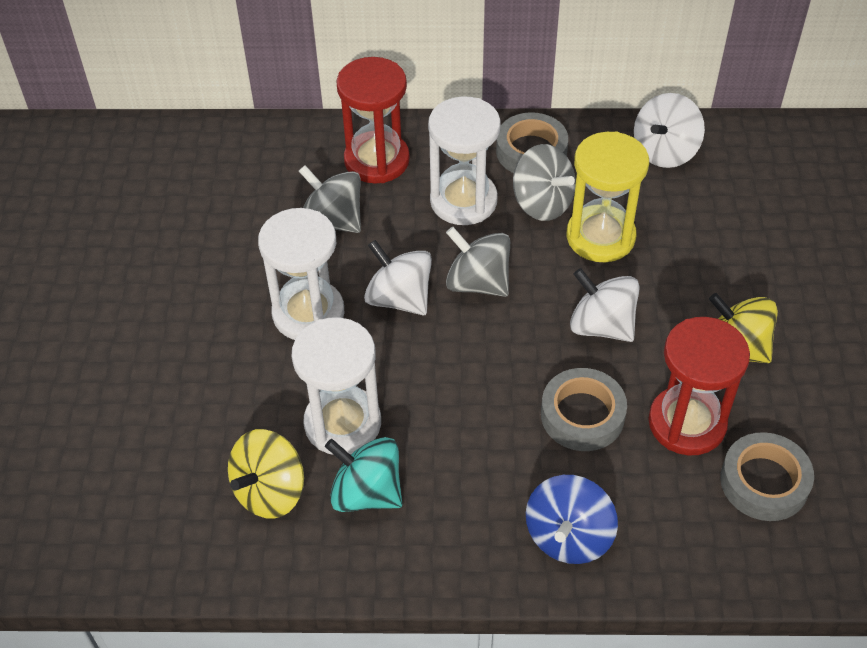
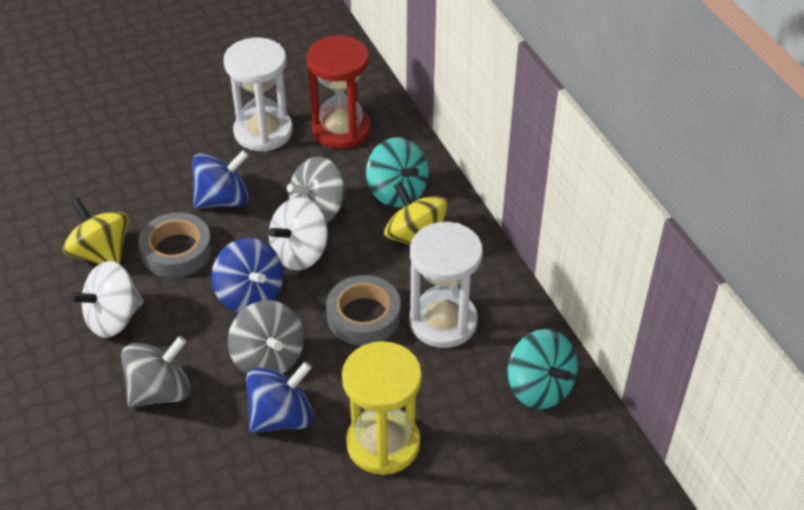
blue spinning top: [526,475,618,564] = 1 -> [192,150,249,209] [211,238,283,313] [246,362,313,433] = 3
grey tape: [496,112,568,173] [541,368,627,451] [720,432,814,521] = 3 -> [138,212,212,278] [326,275,401,346] = 2
red hourglass: [336,57,410,183] [649,317,750,456] = 2 -> [306,35,371,149] = 1
turquoise spinning top: [325,437,402,512] = 1 -> [366,137,429,207] [508,329,578,409] = 2
white hourglass: [258,208,344,340] [292,317,381,455] [428,96,501,225] = 3 -> [223,38,293,152] [409,222,483,348] = 2
white spinning top: [364,240,432,315] [570,268,640,342] [634,93,705,168] = 3 -> [70,261,144,338] [268,197,328,270] = 2

